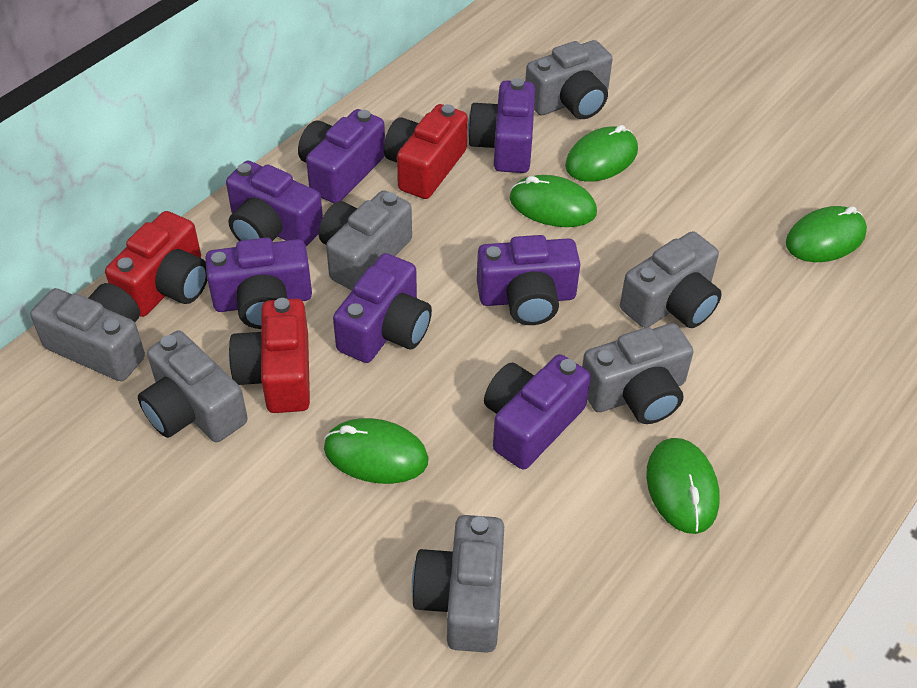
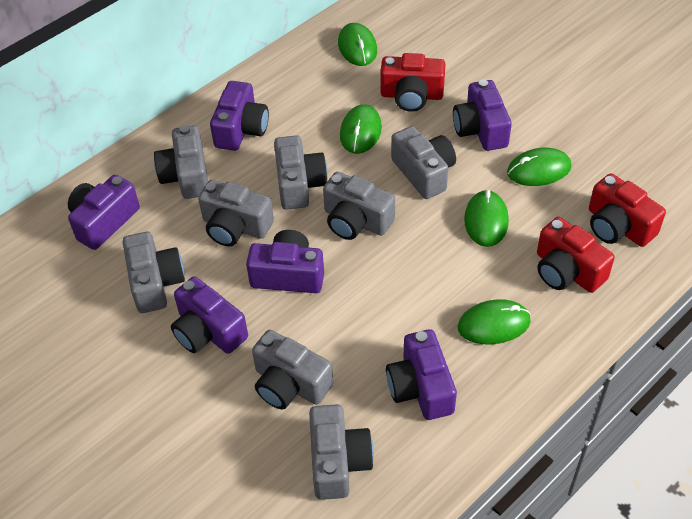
grey camera: [30,283,145,381] [138,330,248,442] [319,190,412,290] [412,515,504,653] [525,40,613,119] [582,323,693,424] [620,231,722,328] = 7 -> [123,232,185,313] [154,125,208,199] [198,180,274,246] [252,330,333,410] [274,135,328,210] [309,404,374,500] [323,172,395,240] [391,126,456,199] = 8
purple camera: [205,237,312,329] [226,161,323,246] [298,109,385,203] [333,253,432,363] [468,78,535,173] [477,235,581,325] [484,354,591,469] = 7 -> [68,175,140,250] [171,276,248,354] [210,81,269,151] [246,230,324,293] [386,329,457,420] [453,79,512,151] = 6

